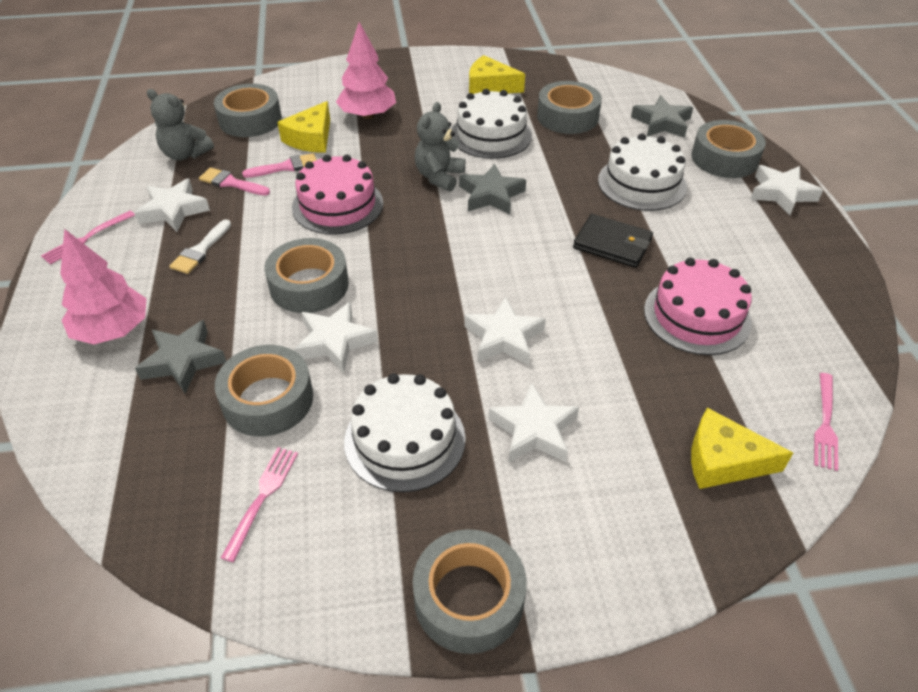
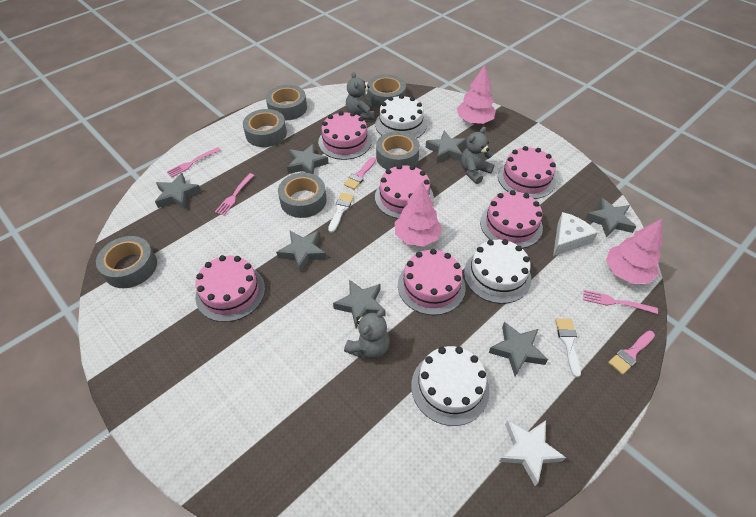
black wallet: [573,214,653,268] = 1 -> none = 0
grey star: [135,320,226,394] [459,164,526,214] [631,95,693,138] = 3 -> [155,173,201,209] [276,231,326,272] [287,144,329,174] [333,280,386,328] [425,131,466,163] [489,322,548,376] [586,197,637,238] = 7
grey teddy bear: [146,89,214,160] [415,102,465,192] = 2 -> [344,308,390,359] [346,72,374,120] [461,127,494,184] = 3
pink cake: [292,155,383,234] [644,258,752,355] = 2 -> [195,255,265,322] [318,111,372,160] [375,164,434,219] [398,249,466,315] [480,190,543,248] [498,146,556,199] = 6
pink tree: [60,229,147,344] [336,22,396,119] = 2 -> [395,182,442,247] [457,65,496,124] [606,219,662,284] = 3
white brush: [169,219,231,274] = 1 -> [328,193,354,233] [555,319,581,377] = 2
white cheese: none = 0 -> [553,212,598,256] = 1
white star: [134,178,210,232] [294,302,378,373] [464,297,546,365] [489,383,579,462] [751,165,823,215] = 5 -> [499,420,566,486] = 1
yellow cheese: [277,101,330,153] [469,55,525,94] [691,408,793,489] = 3 -> none = 0

